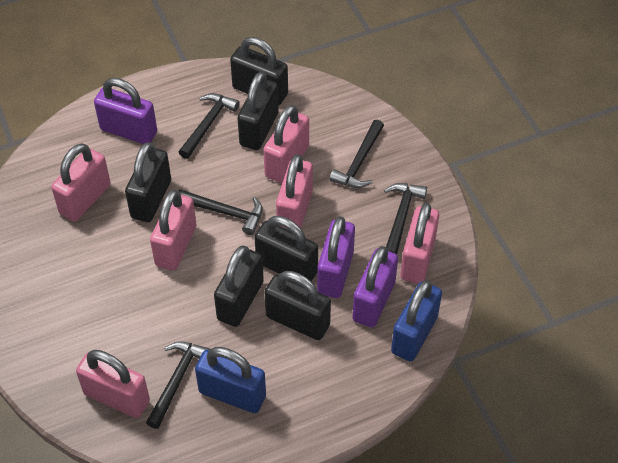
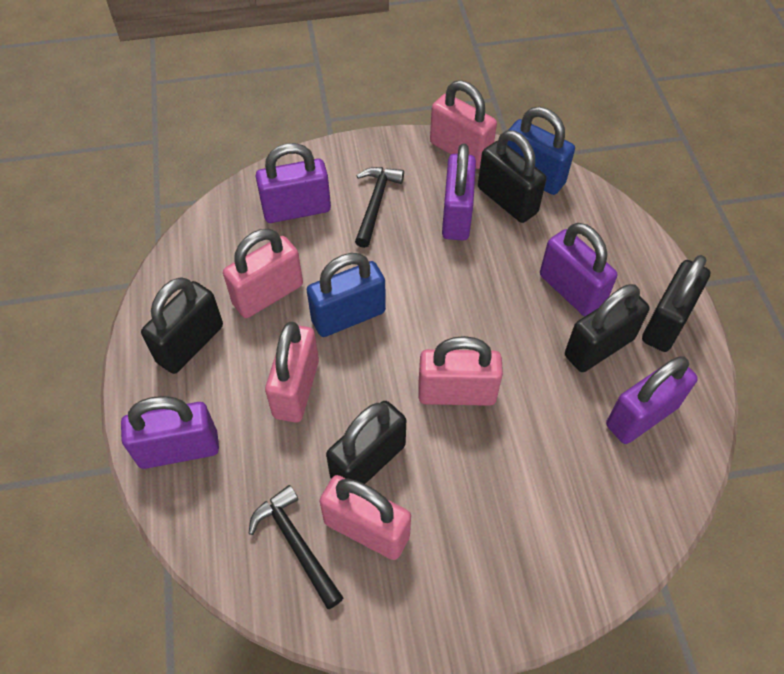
black hammer: [146,341,210,429] [178,93,240,159] [178,189,262,235] [329,120,384,188] [384,183,427,254] = 5 -> [249,485,344,609] [355,167,404,248] = 2
black padlock: [125,142,171,222] [214,245,264,327] [230,37,288,105] [238,72,279,150] [254,216,318,281] [265,271,331,340] = 6 -> [141,277,223,374] [326,401,406,484] [478,130,546,223] [565,284,649,372] [642,255,711,352] = 5
pink padlock: [51,143,110,222] [76,350,150,418] [150,190,196,271] [263,105,309,183] [276,154,313,230] [400,203,439,284] = 6 -> [223,229,303,318] [265,322,319,423] [320,475,411,560] [418,336,503,406] [430,80,497,169] = 5
purple padlock: [94,78,157,144] [317,216,355,298] [352,246,398,327] = 3 -> [121,396,219,469] [255,143,331,223] [442,143,476,240] [540,223,617,317] [606,356,698,444] = 5

